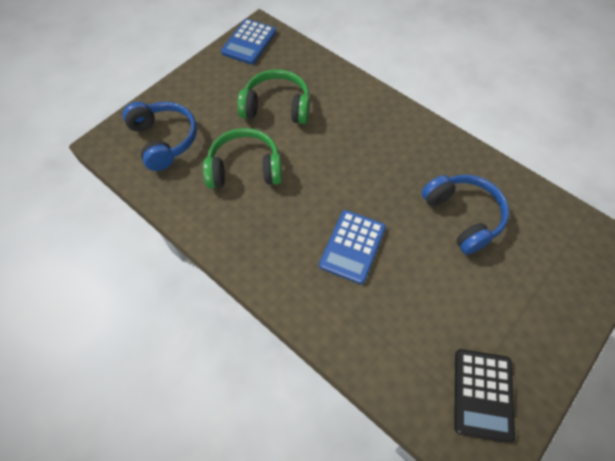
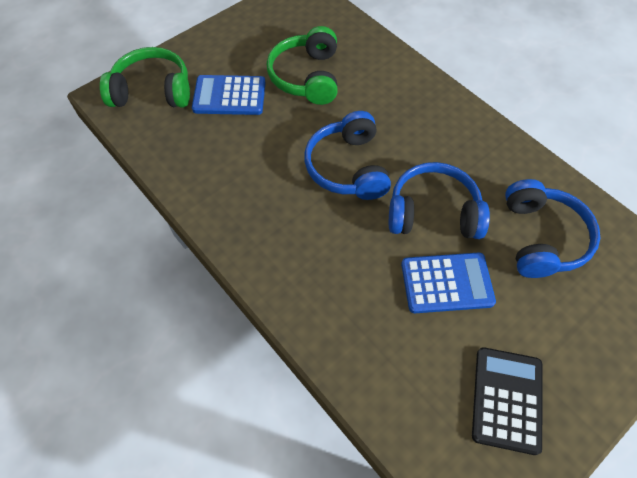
blue headphones: [123,102,197,171] [422,175,509,255] = 2 -> [304,111,391,200] [389,162,490,239] [505,179,600,278] = 3

